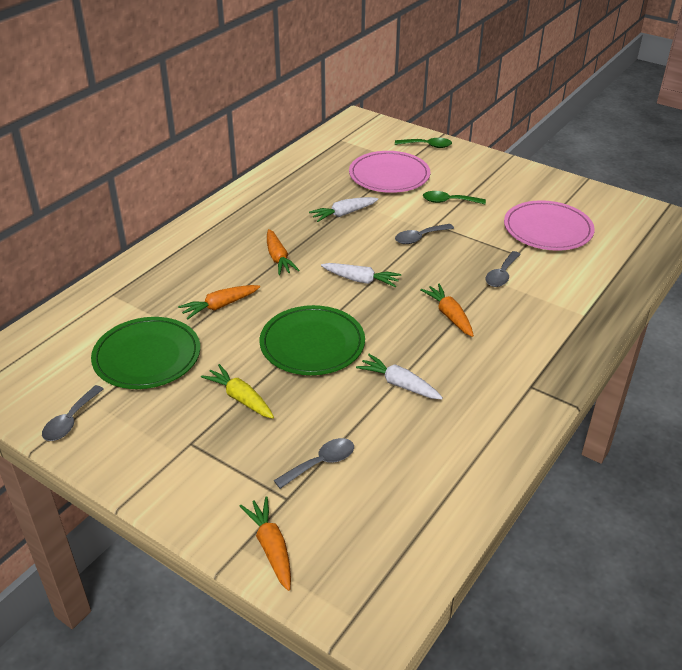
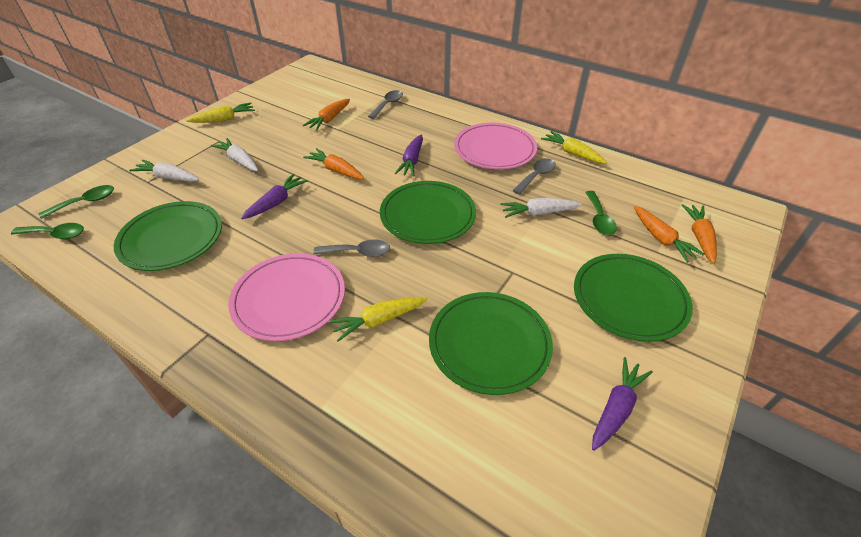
green plate: [91,317,200,389] [260,305,365,375] = 2 -> [114,201,222,271] [380,181,476,244] [429,292,553,395] [574,254,693,342] = 4
green spoon: [395,138,452,148] [423,191,486,204] = 2 -> [11,223,84,239] [39,185,114,219] [586,191,617,235] = 3
grey spoon: [42,385,104,441] [274,438,354,489] [395,224,454,244] [485,251,521,287] = 4 -> [313,239,390,257] [368,90,403,119] [512,158,556,195] = 3
purple carrot: none = 0 -> [241,174,308,219] [395,135,423,177] [592,357,653,451] = 3
yellow carrot: [201,364,274,419] = 1 -> [186,103,255,123] [329,297,427,342] [541,131,607,164] = 3

